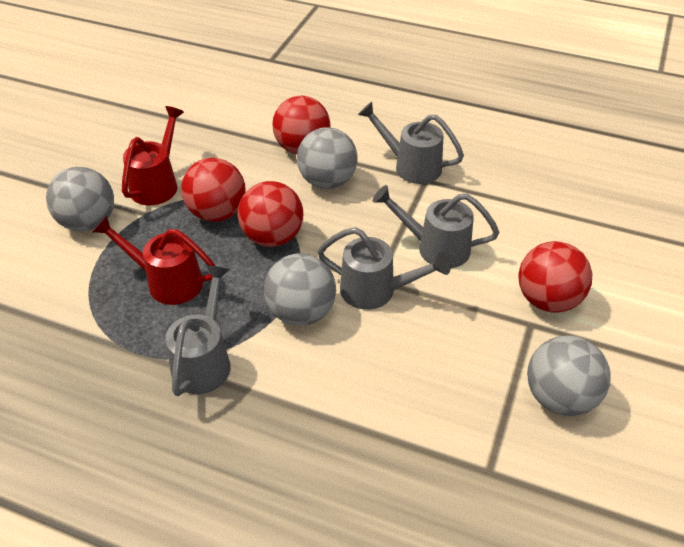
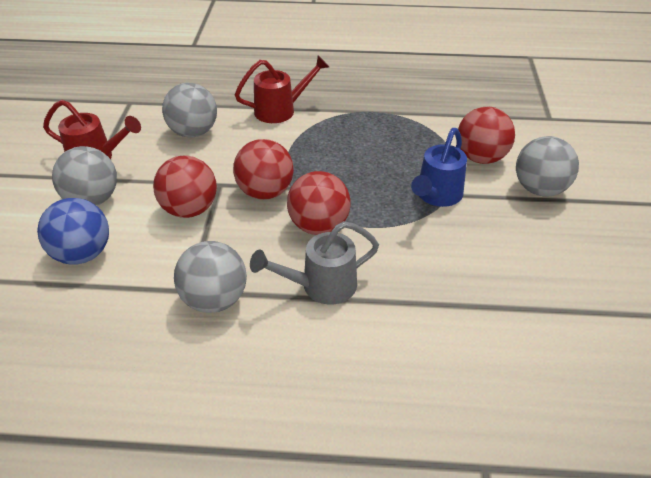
blue ball: none = 0 -> [37,198,109,265] = 1
blue watering can: none = 0 -> [411,128,467,207] = 1
grey watering can: [165,265,231,396] [317,227,450,310] [358,102,464,184] [373,185,499,268] = 4 -> [250,221,379,305] = 1

